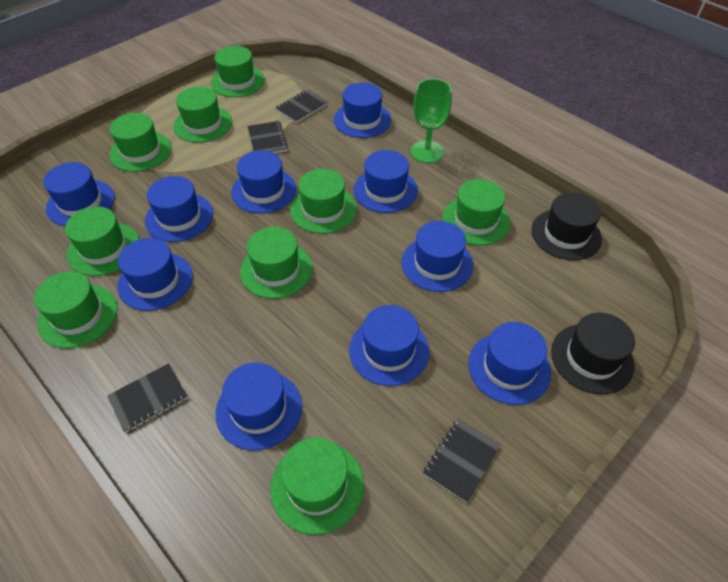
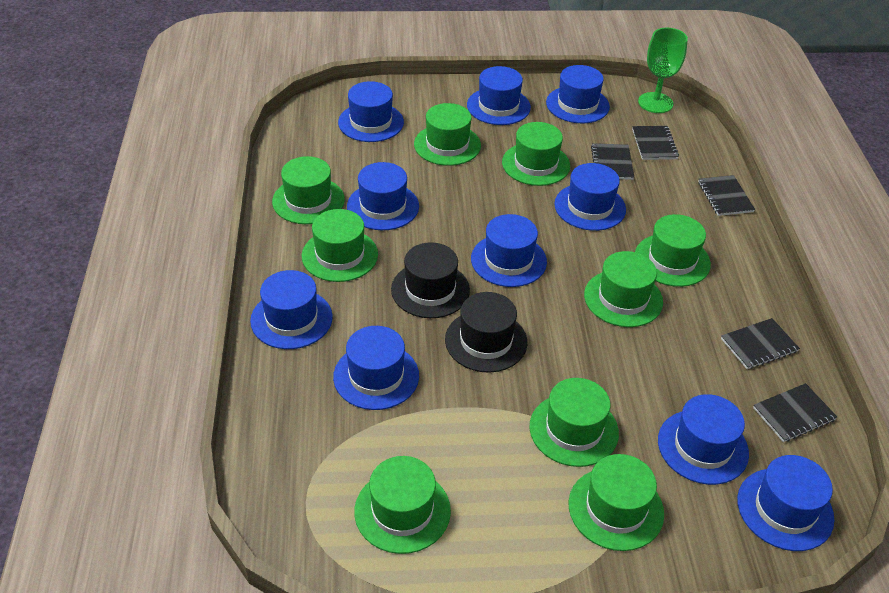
black notebook: [107,363,188,433] [248,121,288,153] [275,89,328,123] [423,419,501,503] = 4 -> [591,143,634,180] [632,126,679,160] [698,175,755,216] [721,318,800,369] [753,383,837,442] = 5

